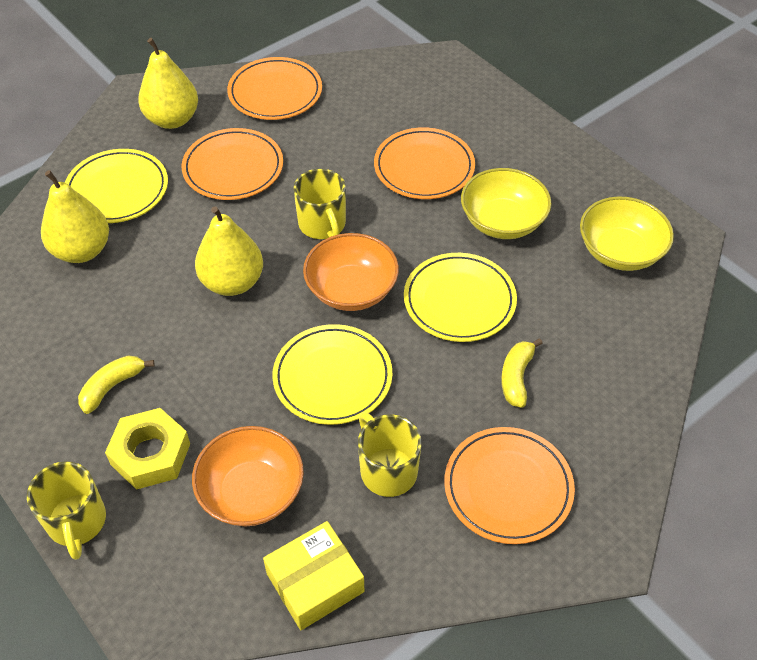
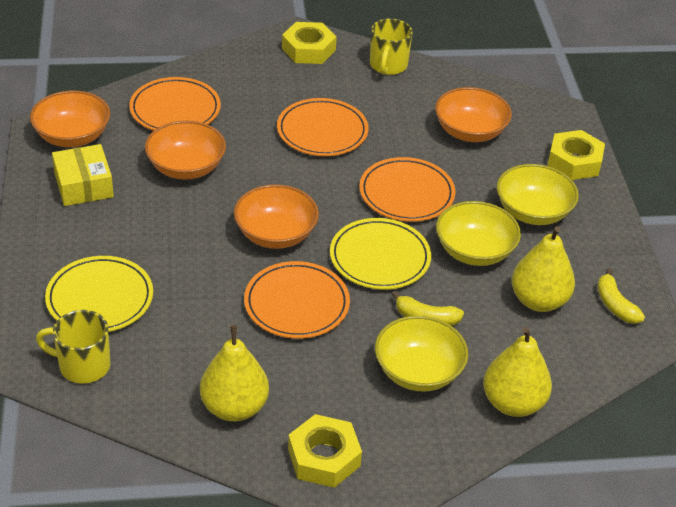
orange bowl: [192,426,304,526] [303,233,399,311] = 2 -> [30,91,110,147] [145,121,226,180] [234,184,319,249] [435,87,512,142] = 4
yellow bowl: [461,168,552,239] [580,196,674,271] = 2 -> [375,316,468,392] [436,201,521,266] [497,164,579,225] = 3
yellow mug: [27,462,106,560] [294,169,346,239] [358,412,421,497] = 3 -> [36,310,110,384] [370,18,413,75] = 2
yellow nut: [105,408,190,490] = 1 -> [282,22,337,64] [288,414,362,488] [547,130,605,180] = 3
yellow plate: [65,149,168,223] [272,324,392,425] [404,253,517,342] = 3 -> [45,256,153,332] [330,218,431,290] = 2

